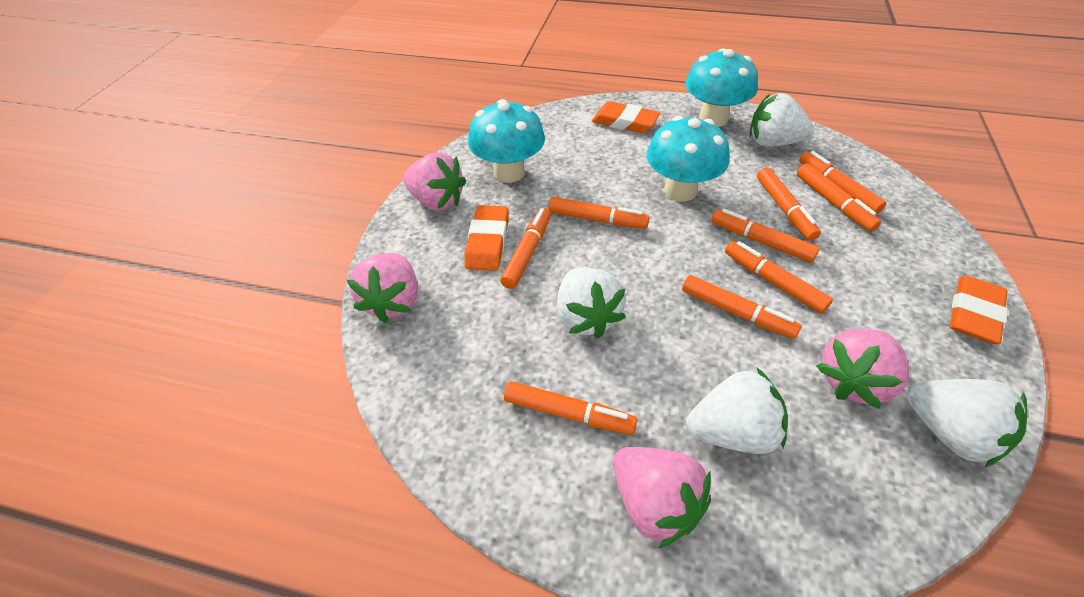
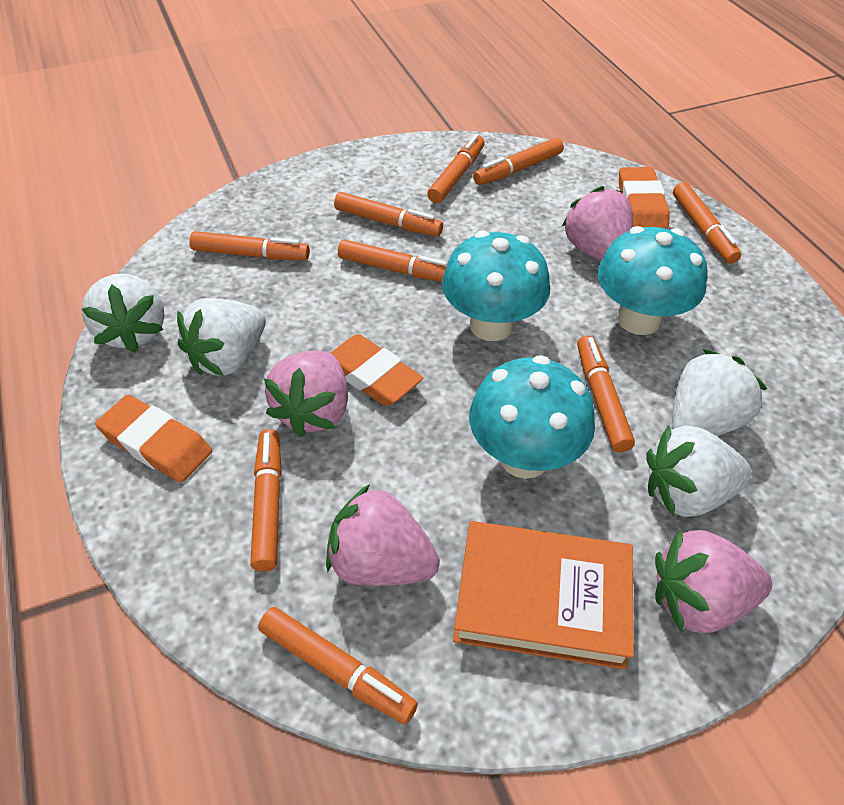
orange book: none = 0 -> [453,521,634,670] = 1

